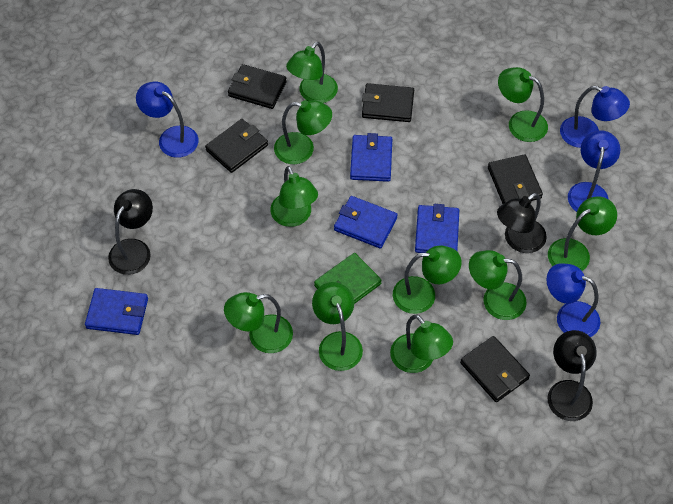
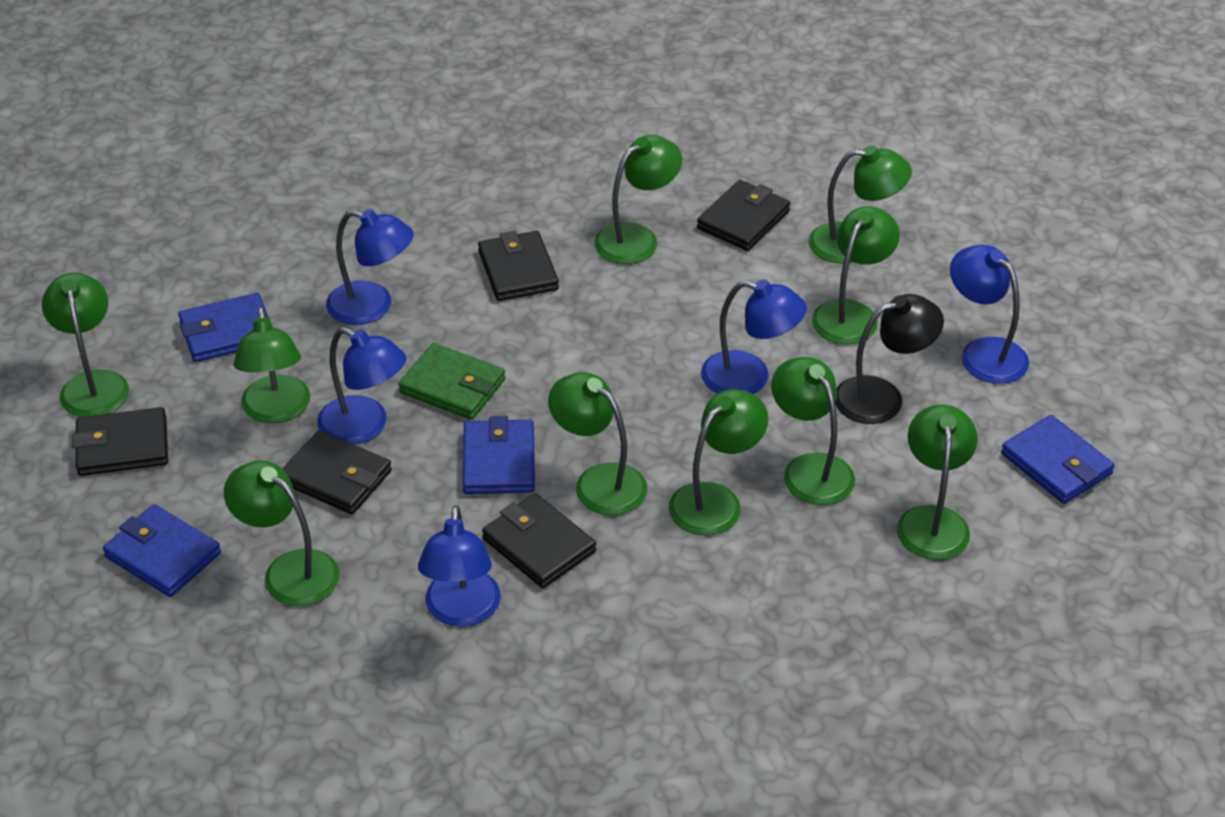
black lamp: [108,189,153,275] [497,193,547,253] [548,330,597,421] = 3 -> [835,294,944,424] = 1
blue lamp: [136,82,198,158] [546,263,600,337] [560,86,630,148] [568,130,620,212] = 4 -> [317,327,406,444] [326,209,414,325] [418,505,501,627] [701,280,807,394] [950,245,1029,384] = 5

